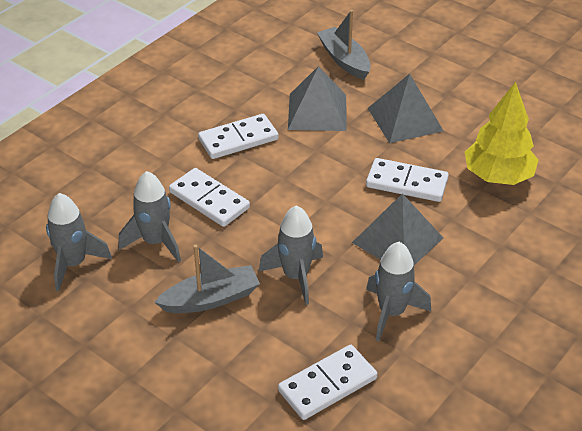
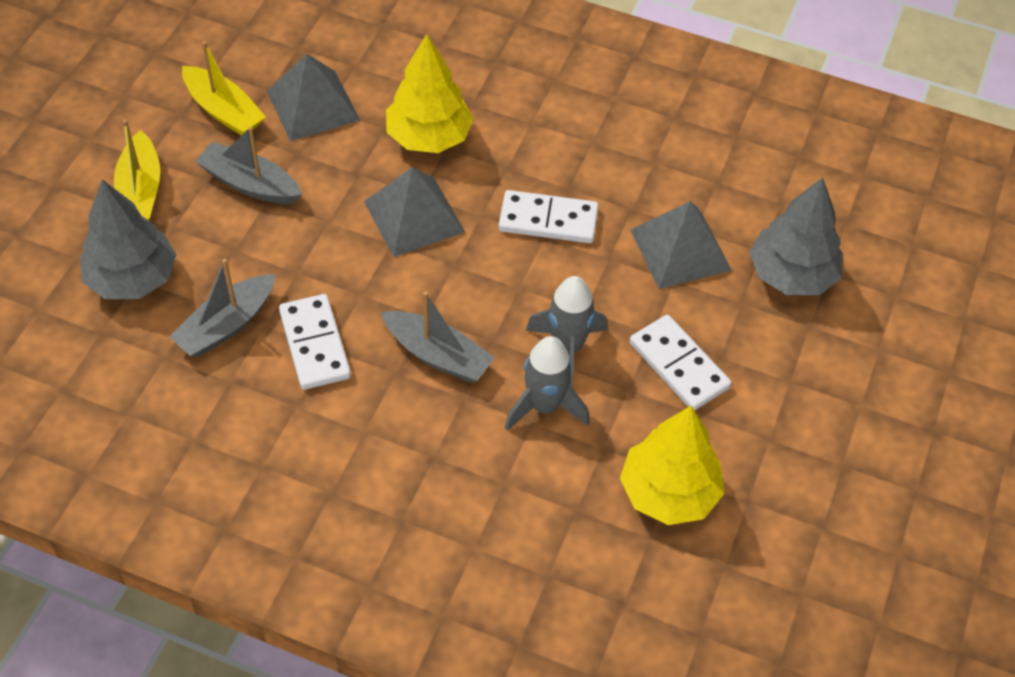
grey boat: [154,245,260,313] [317,10,371,80] = 2 -> [169,259,276,357] [195,127,302,204] [381,291,495,383] = 3
grey rocket: [46,193,112,292] [118,171,181,262] [259,205,323,305] [366,242,431,341] = 4 -> [505,336,589,431] [526,276,607,387] = 2
grey tree: none = 0 -> [80,179,177,299] [749,177,843,295] = 2
white domino: [169,168,250,227] [198,114,278,159] [278,345,377,420] [366,158,449,202] = 4 -> [279,294,351,390] [499,190,599,243] [630,315,731,411] = 3
yellow boat: none = 0 -> [114,119,160,221] [182,41,266,136] = 2
yellow tree: [465,82,539,185] = 1 -> [386,34,474,153] [620,406,724,525] = 2

